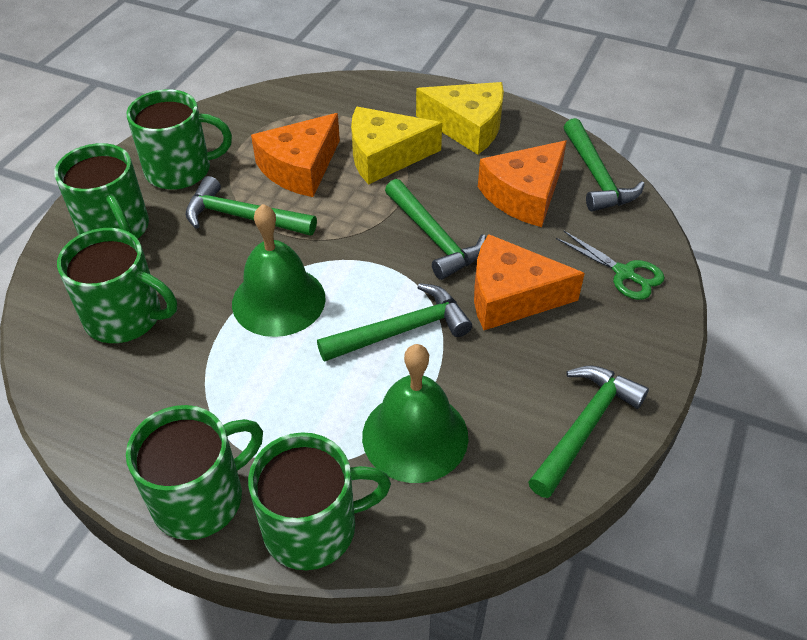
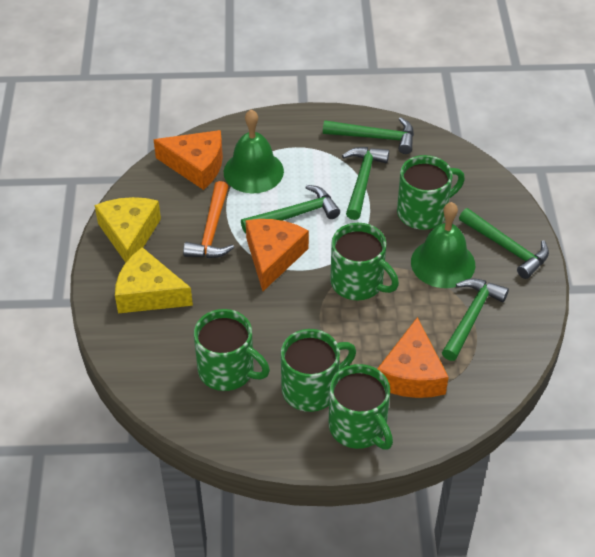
green scissors: [556,231,665,300] = 1 -> none = 0
orange hammer: none = 0 -> [183,181,234,258] = 1

